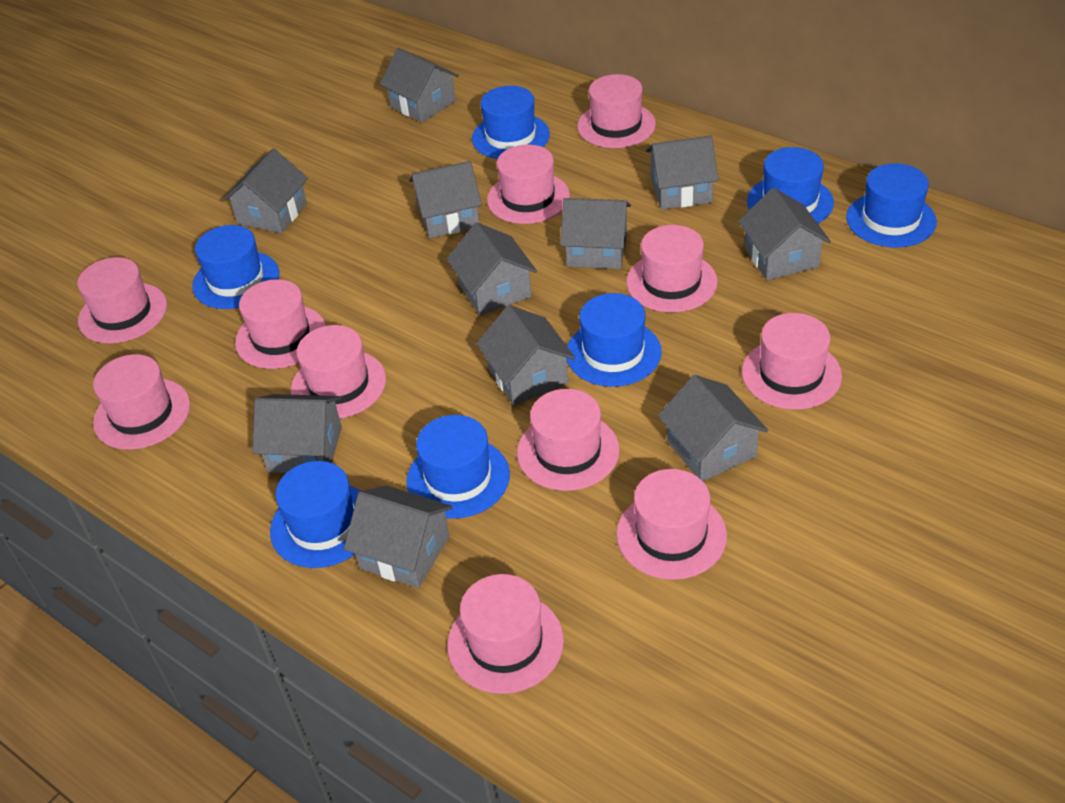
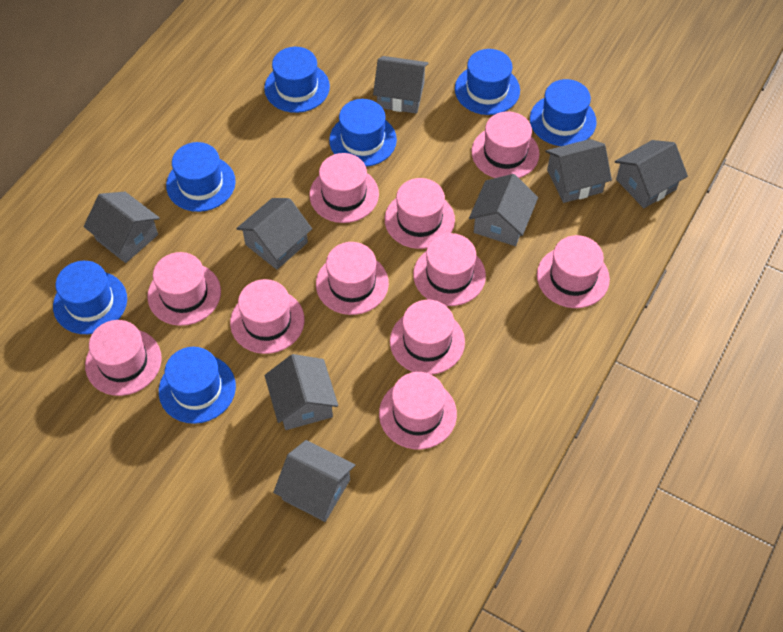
grey house: [222,149,308,233] [253,394,342,473] [344,485,453,588] [380,48,459,123] [409,161,482,238] [447,223,537,316] [477,305,575,405] [560,198,631,269] [646,136,719,210] [658,375,768,481] [738,188,831,280] = 11 -> [83,192,160,263] [236,198,312,270] [265,354,338,430] [273,440,355,522] [373,56,429,114] [469,174,538,246] [545,139,612,203] [615,140,688,208] = 8

